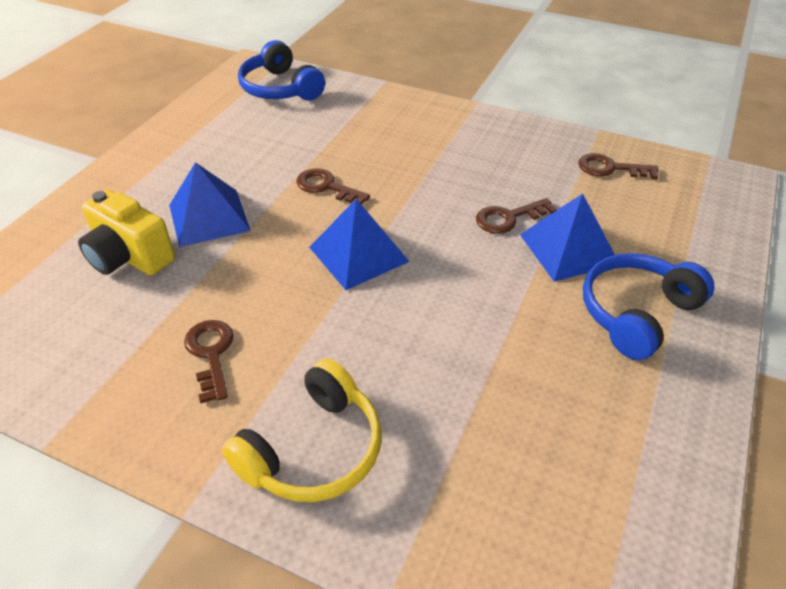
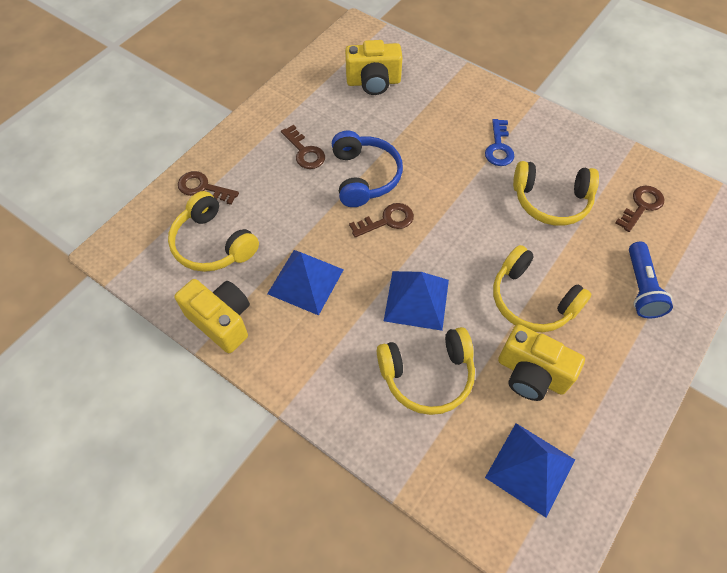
blue flashlight: none = 0 -> [629,241,673,318] = 1
blue headphones: [238,40,325,101] [583,253,714,360] = 2 -> [332,131,403,207] = 1
blue key: none = 0 -> [485,119,515,166] = 1
yellow camera: [78,190,175,276] = 1 -> [175,279,250,353] [345,40,403,95] [498,324,585,401] = 3
yellow headphones: [222,358,382,502] = 1 -> [168,191,259,272] [377,327,475,415] [493,245,591,332] [513,161,599,226] = 4

